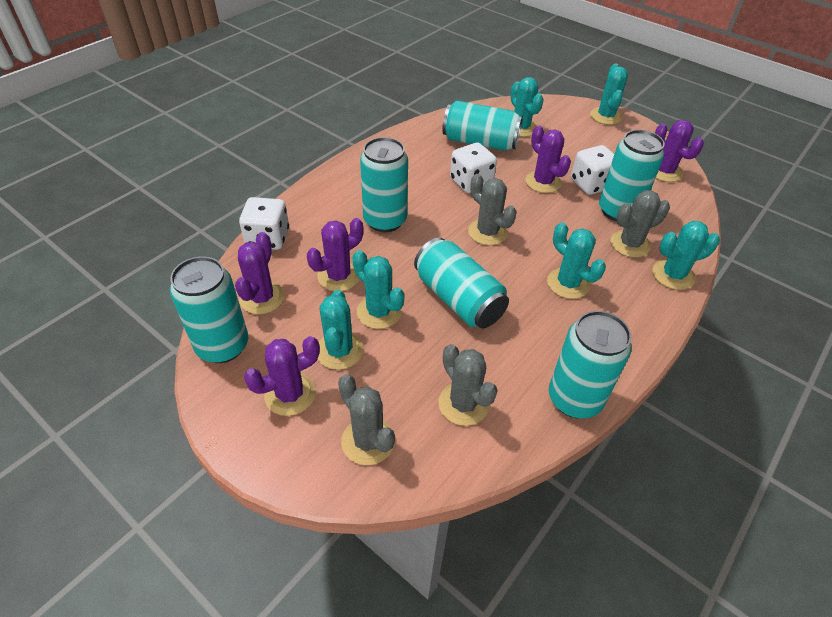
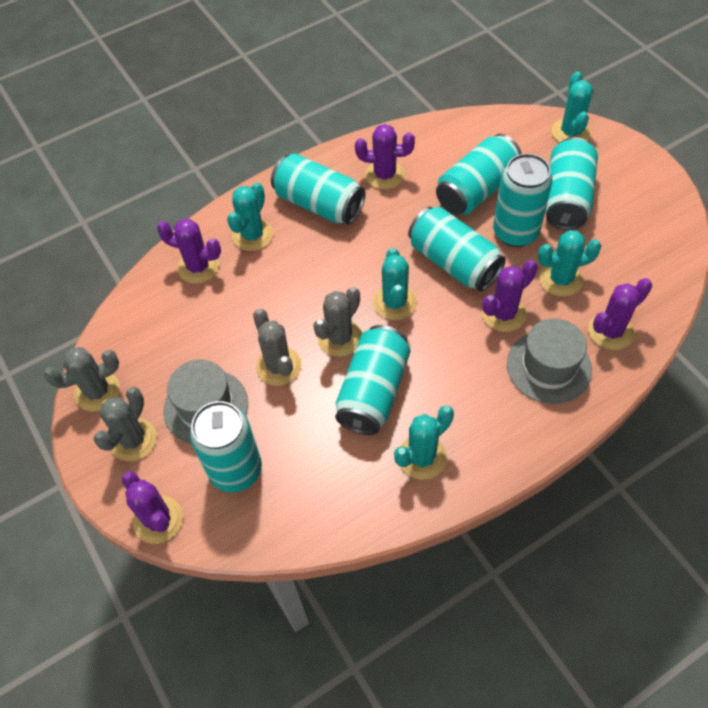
grey hat: none = 0 -> [163,359,248,445] [507,318,592,404] = 2
turquoise cactus: [318,290,363,370] [352,250,405,329] [511,77,544,137] [547,222,606,299] [590,64,628,125] [653,221,720,290] = 6 -> [227,183,273,251] [373,248,417,320] [394,405,454,480] [538,230,601,297] [552,72,593,143] = 5
turquoise can: [170,256,249,363] [360,137,408,232] [414,238,509,328] [442,101,523,151] [549,311,632,418] [599,130,665,222] = 6 -> [190,401,262,492] [271,153,366,225] [335,325,410,435] [408,207,506,291] [436,134,522,215] [493,153,553,247] [545,137,598,230] = 7
white dice: [239,197,289,250] [450,142,497,193] [571,145,614,195] = 3 -> none = 0

